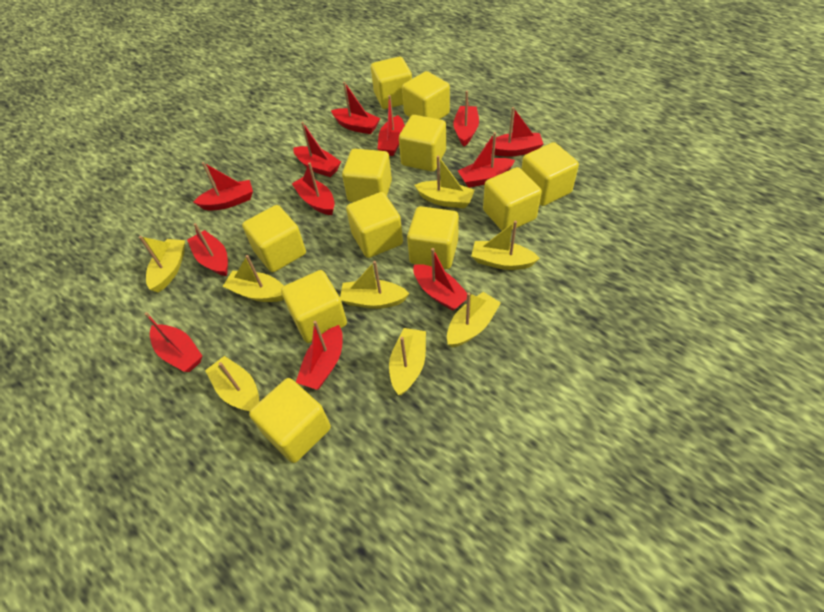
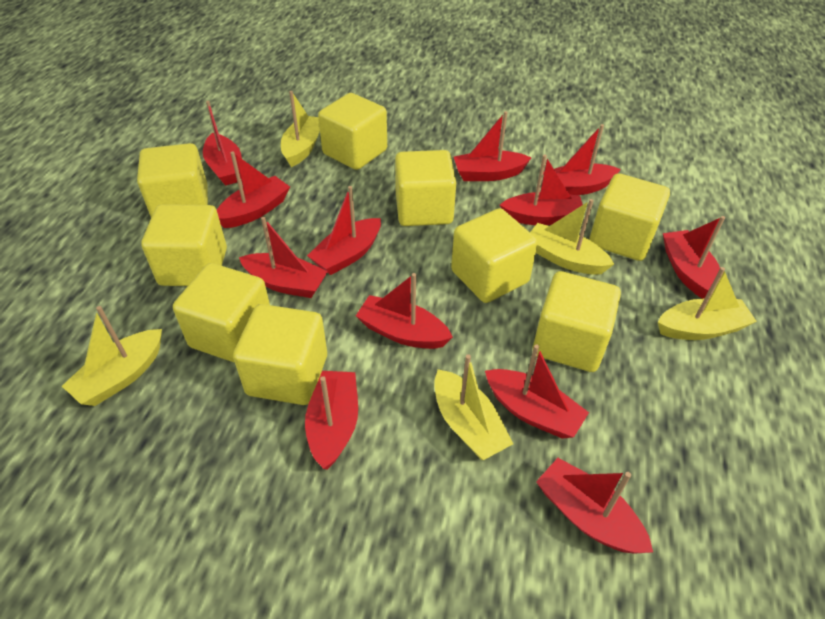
yellow boat: [139,236,185,293] [205,356,259,411] [223,255,284,302] [340,261,410,309] [389,328,426,395] [415,155,475,208] [447,292,501,348] [471,221,540,270] = 8 -> [62,306,162,406] [281,91,320,167] [434,354,513,460] [530,199,614,275] [658,267,757,340] = 5
yellow cube: [242,205,306,272] [249,378,331,463] [281,270,347,343] [342,149,392,202] [346,192,403,258] [371,57,412,109] [399,115,446,172] [402,71,450,119] [407,206,459,269] [483,167,542,231] [521,142,579,206] = 11 -> [137,143,208,217] [141,204,227,286] [173,263,270,363] [233,304,327,405] [318,93,387,170] [395,150,456,226] [451,208,538,303] [533,271,621,372] [589,173,670,261] = 9

